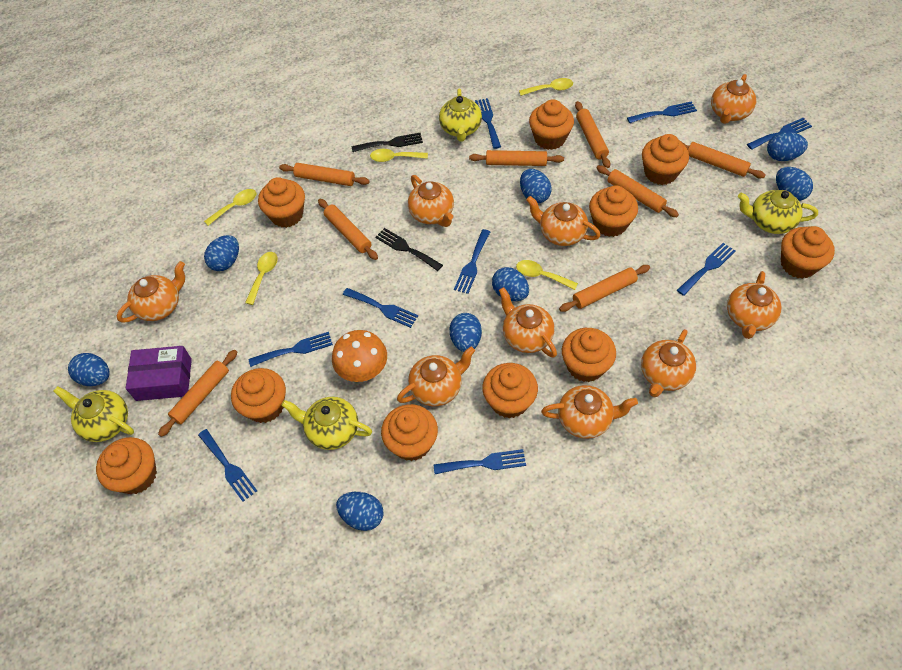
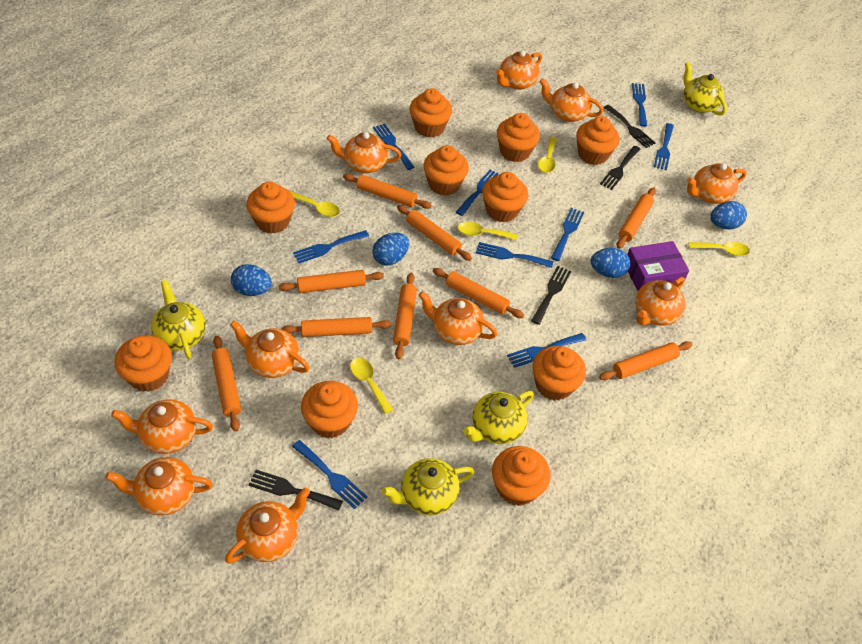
black fork: [351,133,423,152] [375,228,443,271] = 2 -> [249,470,343,511] [531,266,571,325] [600,146,640,190] [603,105,656,148] = 4
blue egg: [68,353,110,386] [204,235,239,271] [336,492,383,531] [450,313,482,352] [492,267,529,301] [520,169,552,203] [767,132,808,161] [776,167,813,201] = 8 -> [231,264,272,296] [372,233,409,266] [590,248,631,278] [710,201,747,230] = 4
orange mushroom: [332,330,387,382] = 1 -> none = 0
orange rolling pin: [158,350,237,437] [279,163,370,186] [318,199,378,260] [469,150,564,166] [559,265,650,312] [575,101,610,168] [597,165,679,217] [682,142,766,178] = 8 -> [212,335,241,432] [279,270,384,293] [281,317,391,337] [343,174,432,209] [393,273,417,359] [397,205,472,261] [433,268,524,318] [599,341,693,380] [617,187,656,249] = 9
orange teapot: [117,261,185,323] [397,347,475,406] [408,175,454,227] [499,287,557,358] [526,196,601,246] [541,385,638,439] [641,329,696,397] [711,74,756,124] [727,271,781,339] = 9 -> [105,457,213,516] [111,399,213,454] [225,487,310,564] [230,321,310,378] [327,132,401,173] [418,291,497,345] [496,50,542,90] [539,79,603,122] [635,277,686,326] [687,163,747,204] = 10

